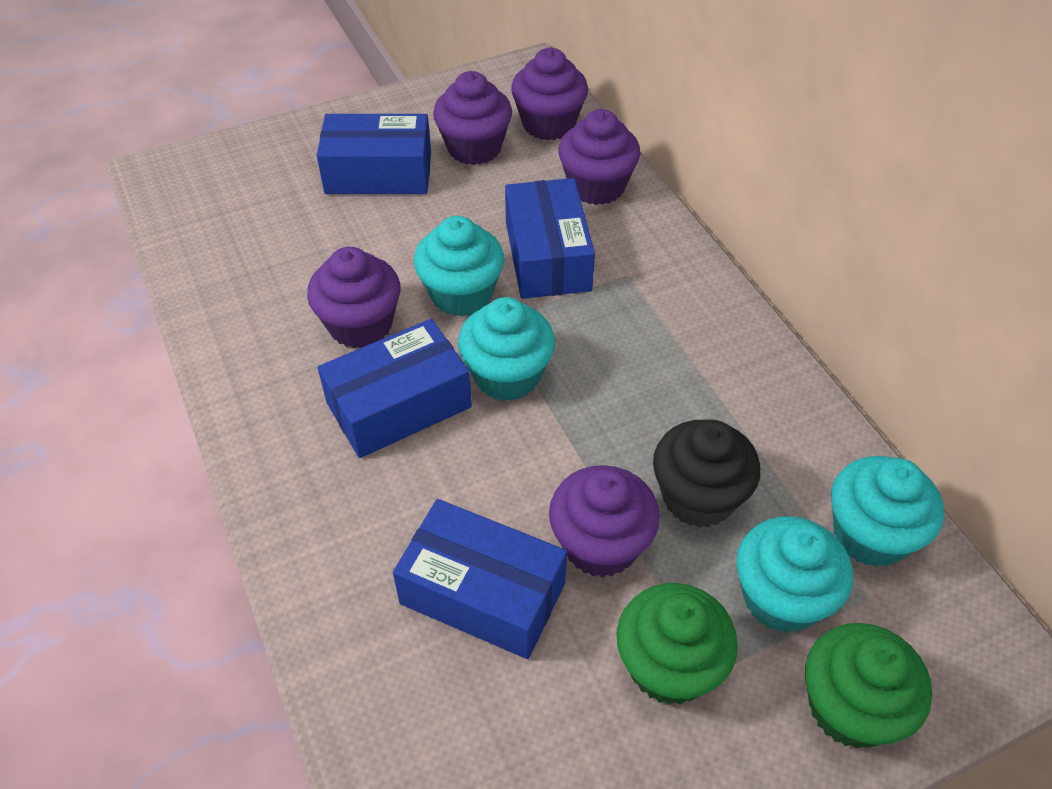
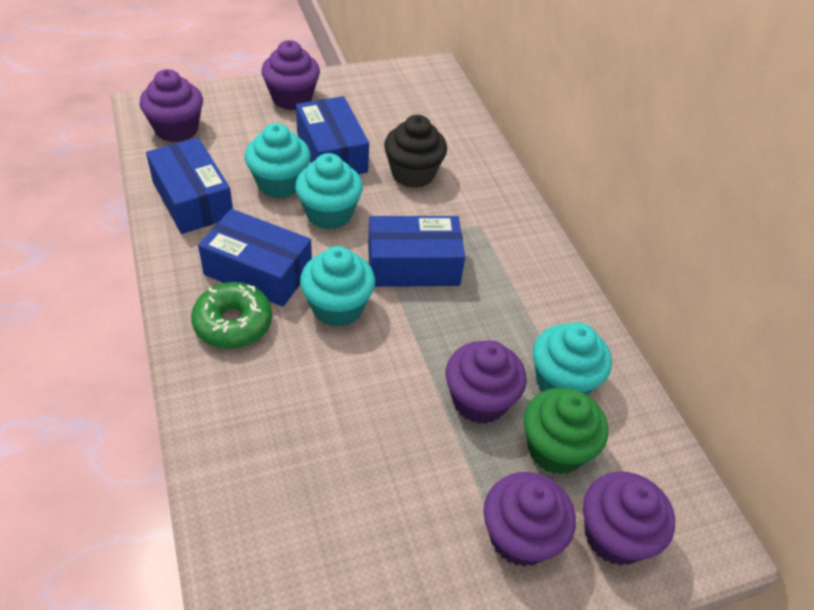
green cupcake: [617,583,738,705] [805,623,932,748] = 2 -> [524,388,608,474] = 1
green donut: none = 0 -> [191,282,272,349] = 1

